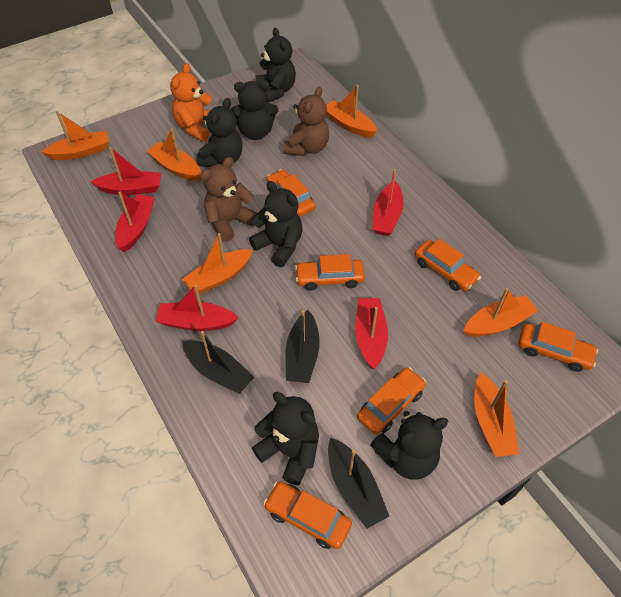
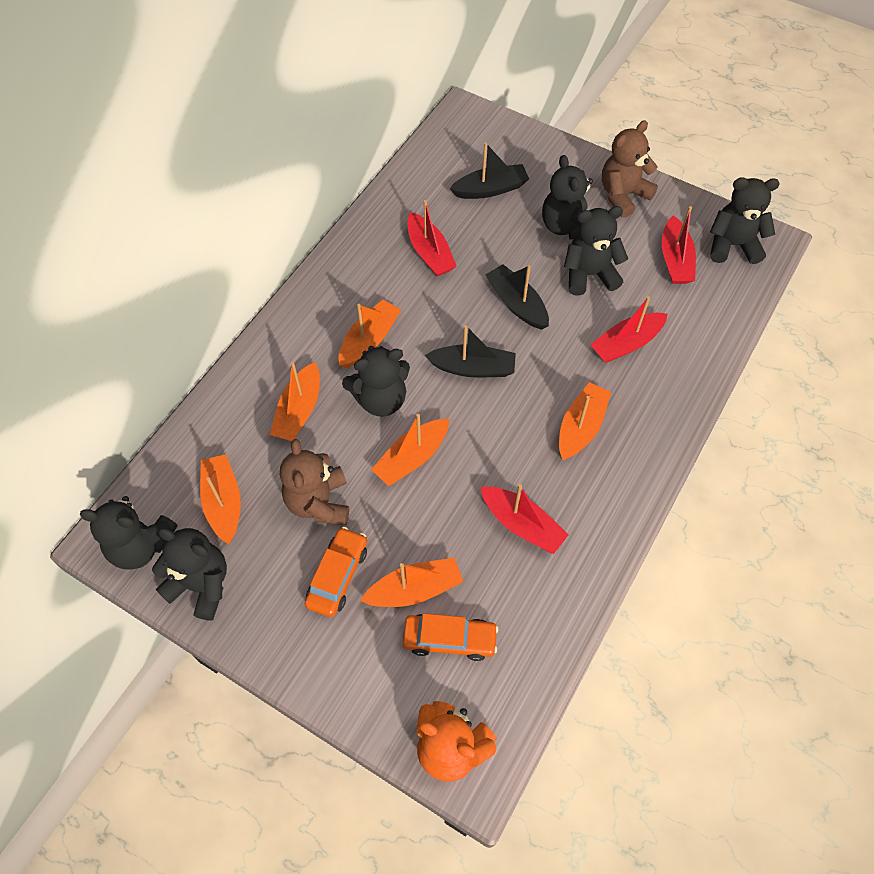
orange car: [263,481,352,549] [267,169,315,217] [295,254,365,291] [357,367,426,435] [415,239,481,291] [518,322,598,372] = 6 -> [305,527,367,617] [403,613,499,661] = 2
red boat: [91,147,161,195] [115,192,155,252] [156,284,239,331] [355,298,388,369] [373,169,403,236] = 5 -> [407,200,457,276] [480,484,569,554] [590,296,668,363] [662,206,696,284] = 4

